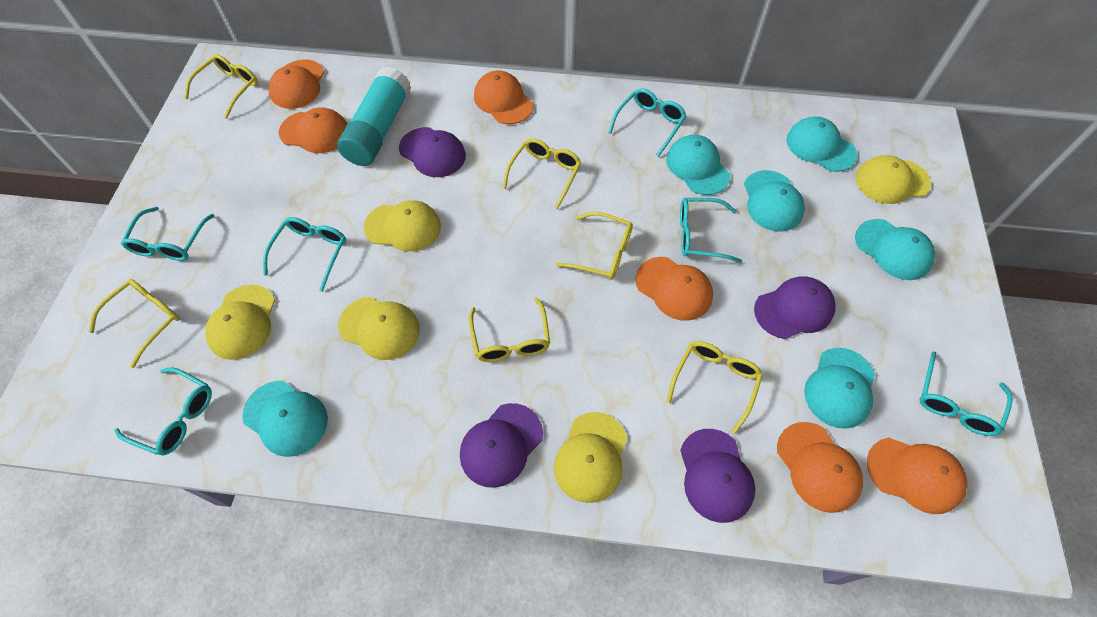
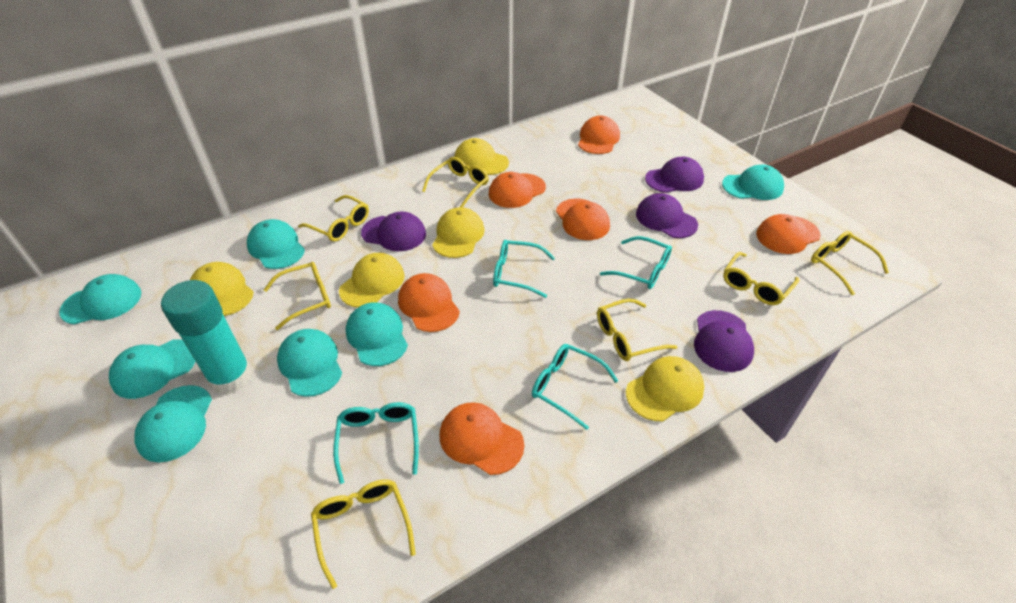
turquoise cap: [242,381,328,457] [666,135,730,195] [744,170,805,231] [786,117,857,172] [804,348,875,429] [855,219,935,280] = 6 -> [59,274,141,324] [109,339,196,399] [134,385,212,462] [247,219,305,269] [277,329,342,397] [346,302,408,366] [722,165,784,200] = 7
turquoise glasses: [114,367,212,456] [121,207,214,261] [263,217,346,292] [608,88,686,157] [680,198,742,263] [919,351,1013,436] = 6 -> [333,402,419,484] [493,240,555,298] [532,344,618,430] [600,236,672,289] = 4
yellow glasses: [89,279,180,368] [184,54,258,119] [469,297,550,362] [503,138,582,209] [555,212,633,280] [666,341,763,434] = 6 -> [264,262,331,330] [298,195,369,241] [311,479,416,589] [422,157,489,208] [597,298,678,361] [723,252,799,305] [811,231,889,295] = 7

